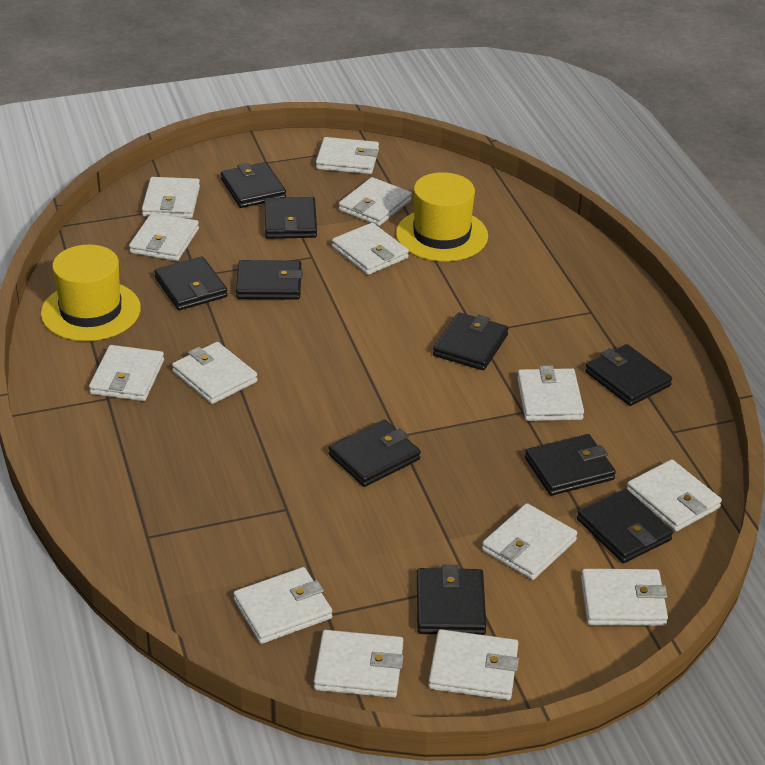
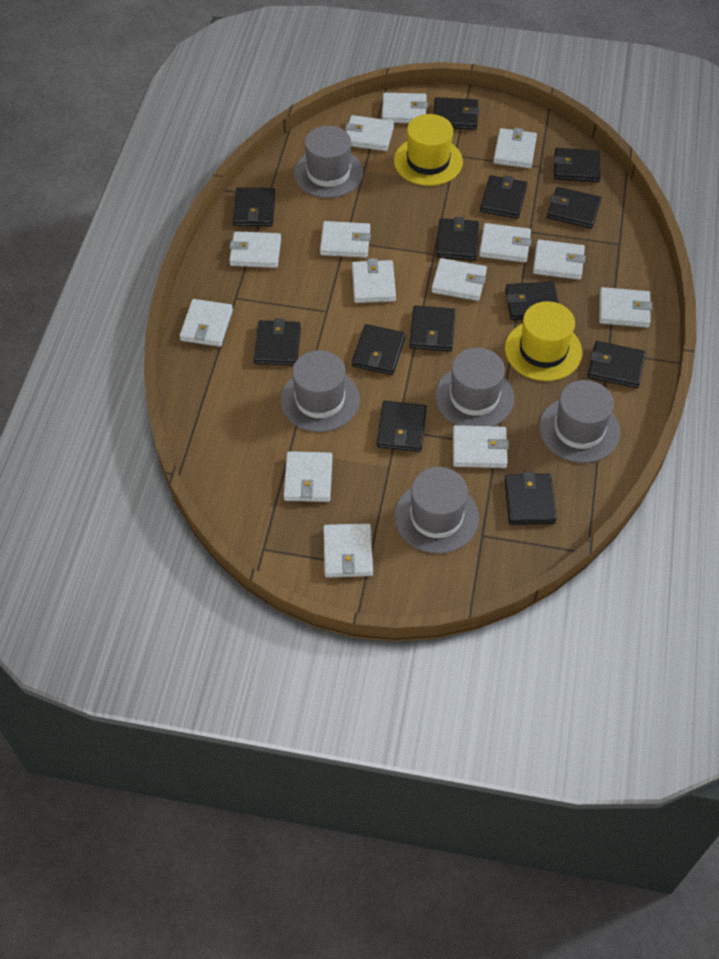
black wallet: [154,256,228,310] [221,162,286,208] [236,260,303,299] [264,197,317,239] [328,420,421,487] [417,565,486,635] [433,312,509,370] [525,434,616,496] [577,489,673,563] [585,344,672,406] = 10 -> [233,188,275,226] [254,318,301,366] [352,324,406,375] [377,401,427,452] [409,305,455,351] [433,97,479,130] [436,217,479,260] [480,175,528,219] [505,282,558,320] [505,471,557,525] [547,187,601,229] [554,148,601,182] [588,341,646,388] = 13
grey hat: none = 0 -> [280,350,360,432] [294,126,363,198] [395,467,479,554] [435,348,514,426] [539,380,620,463] = 5

